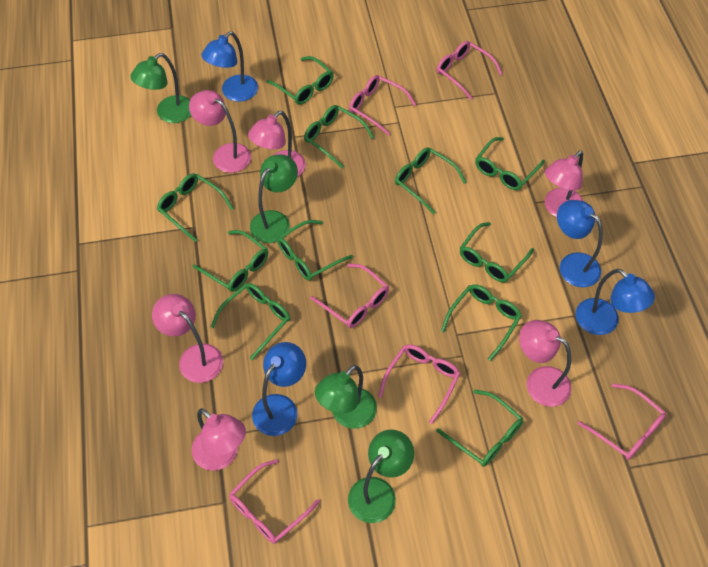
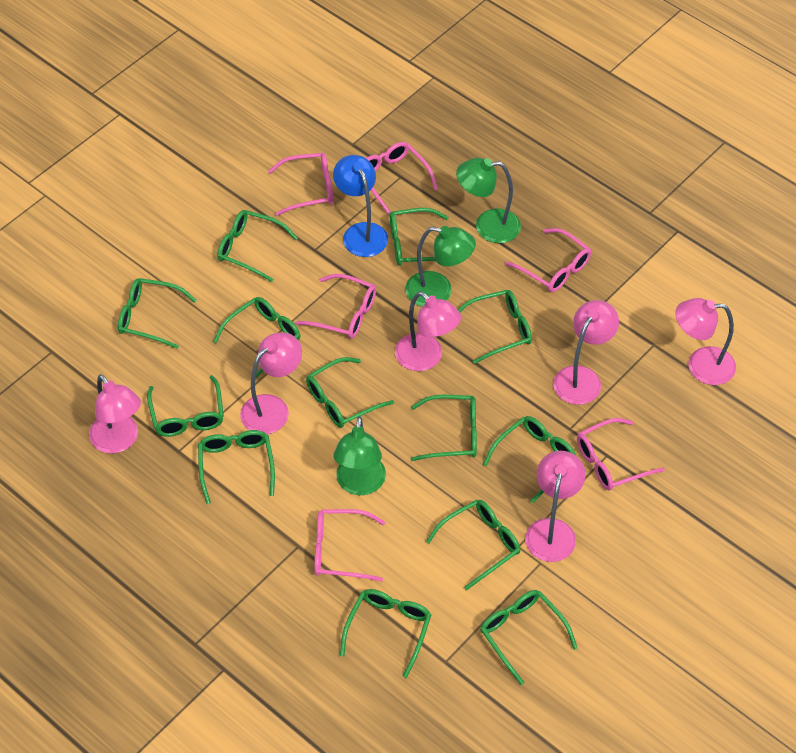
blue lamp: [201,31,258,102] [252,342,306,436] [557,200,603,287] [576,269,655,335] = 4 -> [333,155,388,257] = 1
green glasses: [157,173,233,242] [192,230,268,292] [211,283,290,360] [266,56,334,105] [277,220,353,281] [304,105,374,168] [395,147,467,214] [436,390,523,467] [441,284,522,361] [460,222,534,283] [475,137,545,190] = 11 -> [118,278,197,349] [147,375,224,437] [198,430,275,504] [213,297,300,378] [217,210,298,282] [306,357,394,428] [340,589,431,678] [390,208,449,266] [411,395,477,461] [426,500,520,590] [458,290,532,364] [480,590,578,685] [483,416,576,503] = 13
green lamp: [130,53,191,123] [250,154,298,243] [315,365,377,429] [348,429,414,523] = 4 -> [334,416,386,495] [405,226,476,307] [456,158,521,243] = 3

